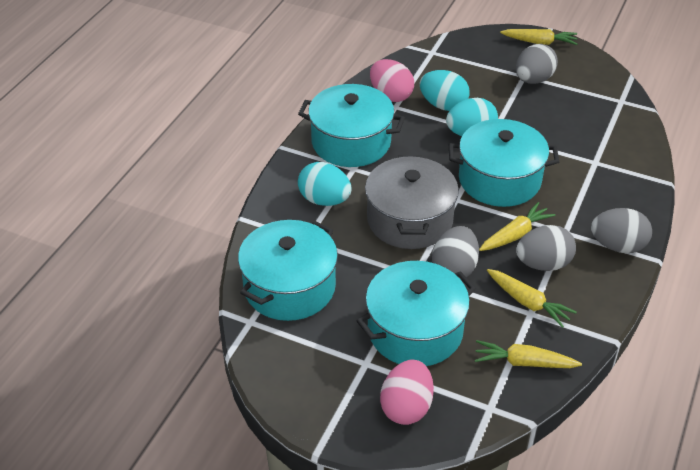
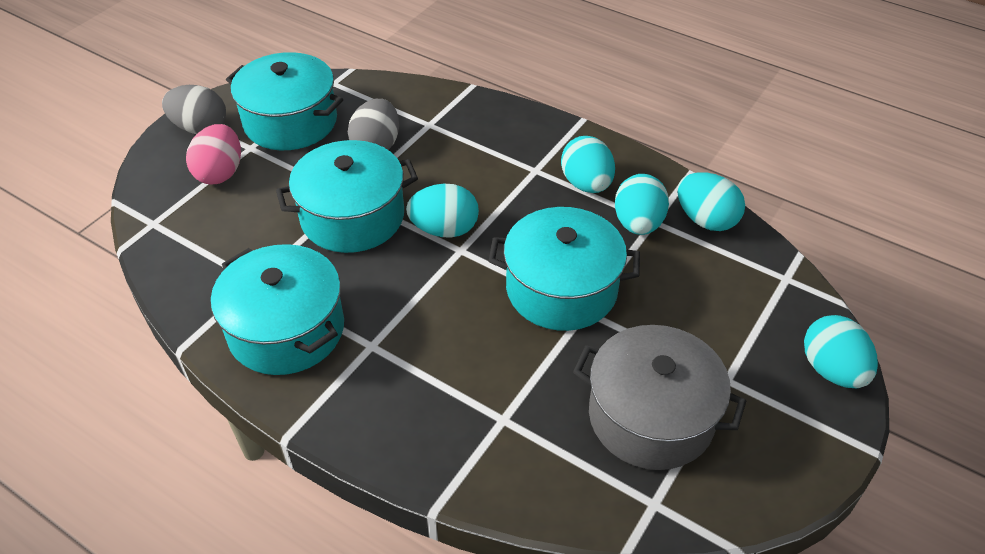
grey egg: [432,226,479,277] [516,44,558,84] [516,225,576,271] [591,208,652,253] = 4 -> [162,85,226,134] [348,99,399,150] = 2
pink egg: [370,59,414,102] [380,360,434,425] = 2 -> [186,124,241,184] = 1
turquoise egg: [298,162,351,206] [420,70,469,111] [446,98,498,136] = 3 -> [406,184,479,238] [561,136,615,193] [615,174,669,235] [677,172,745,231] [804,315,878,388] = 5
yellow carrot: [475,340,582,368] [479,202,555,251] [487,269,577,328] [500,29,577,45] = 4 -> none = 0

